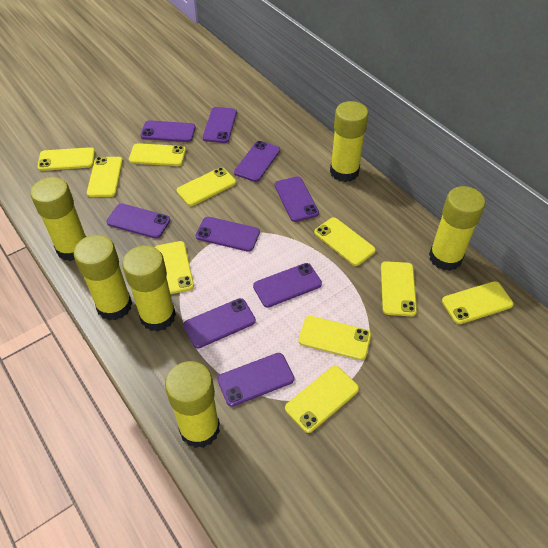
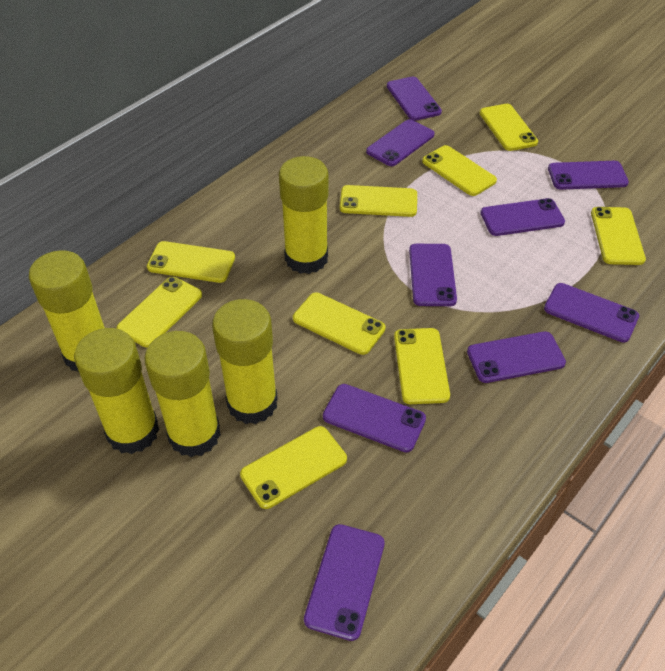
yellow glue stick: [30,177,87,261] [74,235,132,321] [122,245,176,331] [165,361,220,448] [330,101,368,182] [429,186,485,271] = 6 -> [29,250,105,373] [74,328,159,454] [144,331,221,457] [212,299,278,424] [279,156,329,274] = 5
yellow phone: [37,147,95,171] [87,157,123,197] [129,143,186,166] [155,241,194,294] [176,167,236,206] [285,366,359,433] [298,316,371,360] [314,217,376,266] [381,261,417,316] [442,281,514,324] = 10 -> [117,277,202,347] [147,241,235,283] [240,426,347,509] [293,293,386,355] [340,185,417,217] [394,328,450,404] [422,145,497,196] [480,104,538,151] [591,207,646,265] = 9

